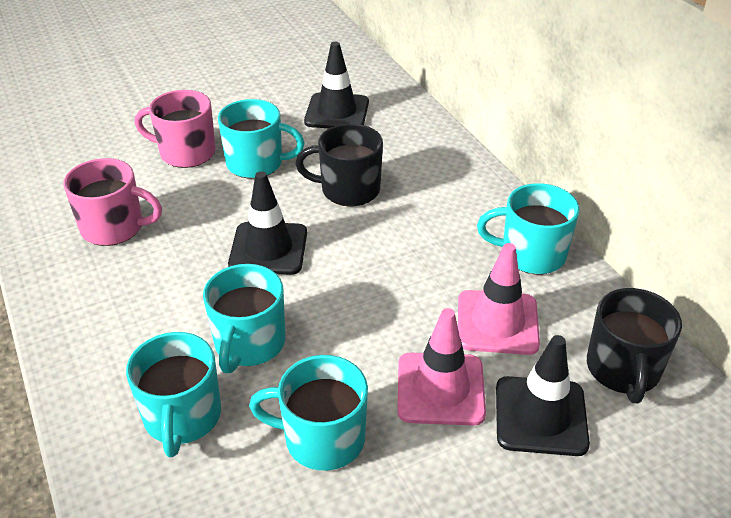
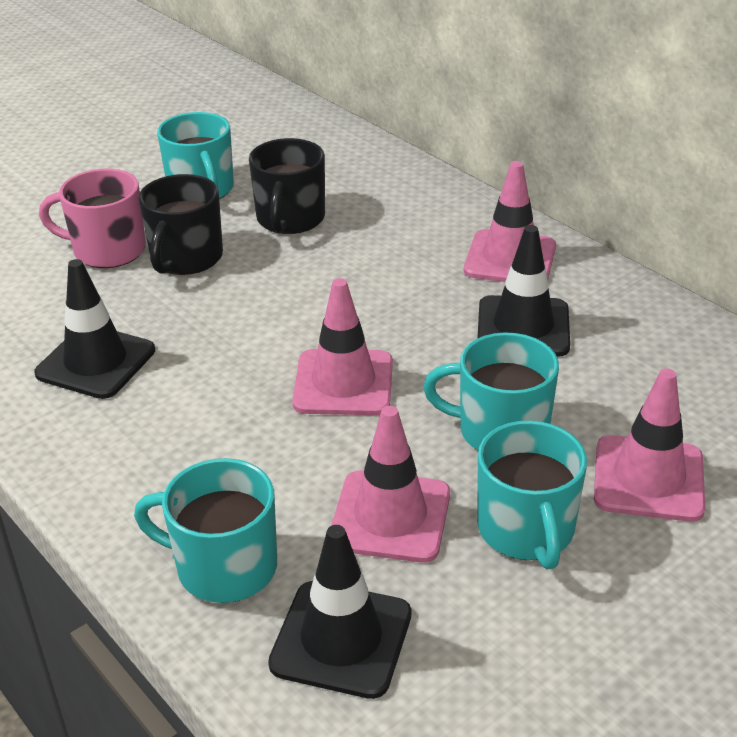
pink mug: [63,158,162,246] [135,90,216,168] = 2 -> [39,169,146,268] = 1
pink traffic cone: [397,308,486,426] [458,243,540,355] = 2 -> [292,278,393,415] [331,406,450,563] [464,161,556,282] [594,369,705,522] = 4
turquoise mug: [126,332,221,457] [203,264,286,373] [218,99,305,179] [249,355,368,471] [477,183,579,274] = 5 -> [134,458,277,603] [157,112,234,199] [423,332,559,450] [477,421,587,569] = 4

